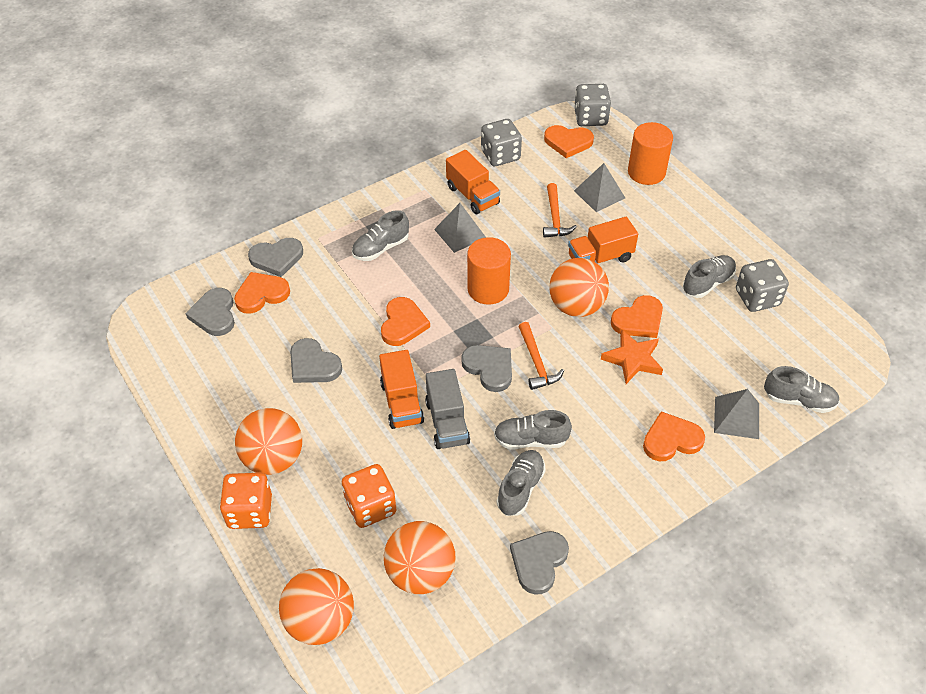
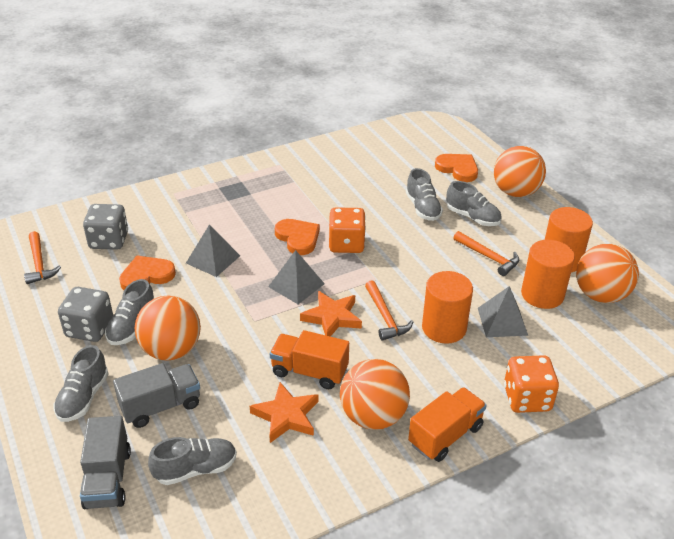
grey dice: [481,119,522,166] [574,84,611,126] [736,259,789,312] = 3 -> [58,287,113,342] [83,204,128,250] = 2
grey heart: [185,288,235,336] [248,238,303,277] [290,338,342,383] [461,345,512,392] [510,531,569,595] = 5 -> none = 0
grey truck: [425,369,470,449] = 1 -> [80,416,131,509] [113,363,200,428] = 2
orange cylinder: [467,237,511,305] [628,122,673,185] = 2 -> [422,271,473,344] [521,240,575,309] [545,207,593,272] = 3
orange hammer: [519,322,564,390] [543,183,577,238] = 2 -> [24,231,61,284] [365,280,413,341] [453,231,519,276] = 3
orange heart: [234,272,290,314] [381,297,430,346] [544,125,594,158] [611,295,663,338] [643,411,705,461] = 5 -> [119,256,176,290] [275,219,320,255] [435,154,478,182] = 3
orange star: [601,329,663,384] = 1 -> [250,382,318,443] [300,291,362,337] = 2
orange truck: [379,350,424,429] [446,150,500,214] [568,217,638,264] = 3 -> [270,330,349,389] [408,387,487,462] = 2

